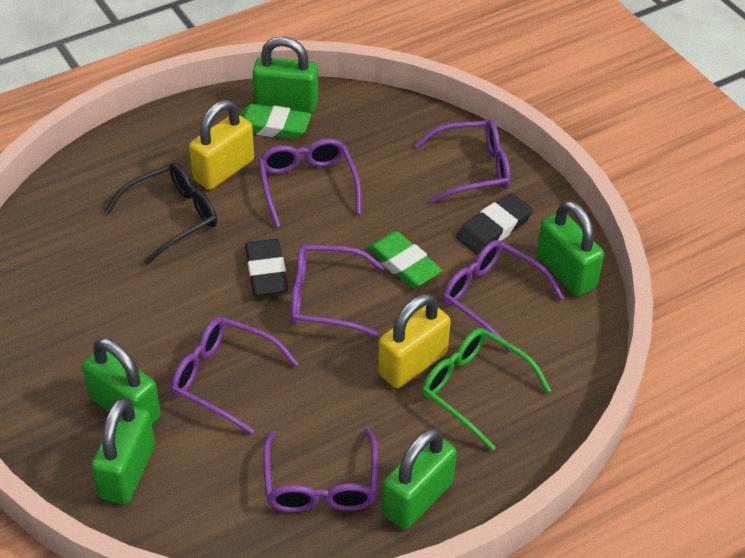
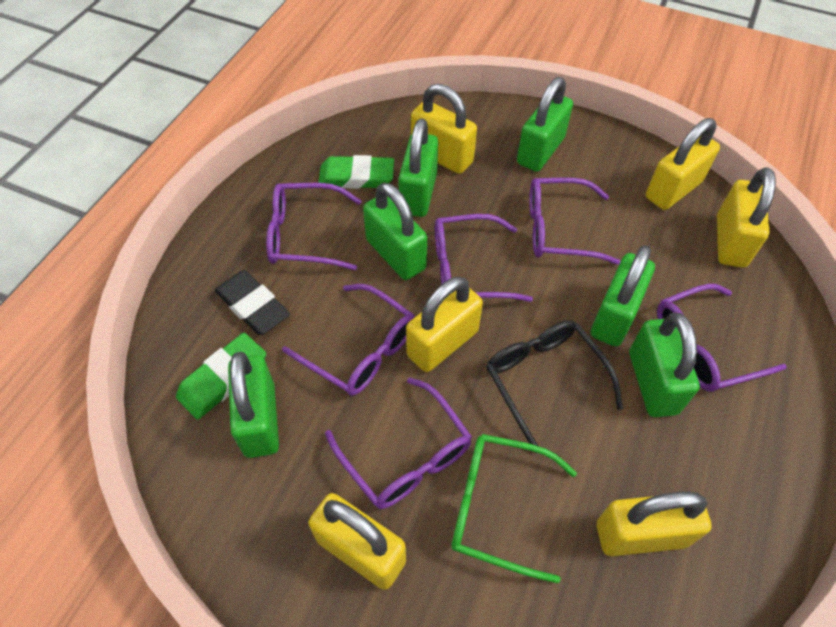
black eraser: [245,239,288,296] [456,193,533,254] = 2 -> [215,270,290,335] = 1
green padlock: [82,338,161,424] [91,397,155,504] [253,36,318,113] [382,428,457,530] [536,200,604,297] = 5 -> [228,351,279,458] [363,182,427,280] [398,118,438,217] [517,77,573,172] [591,245,655,346] [629,313,700,417] = 6
yellow padlock: [189,100,254,190] [378,294,451,388] = 2 -> [309,493,406,590] [406,277,483,372] [411,84,477,174] [597,492,712,556] [646,118,720,210] [717,167,776,268] = 6

